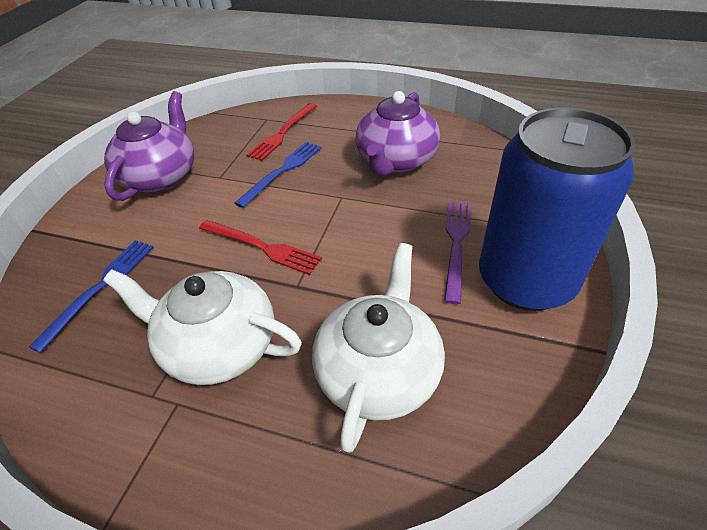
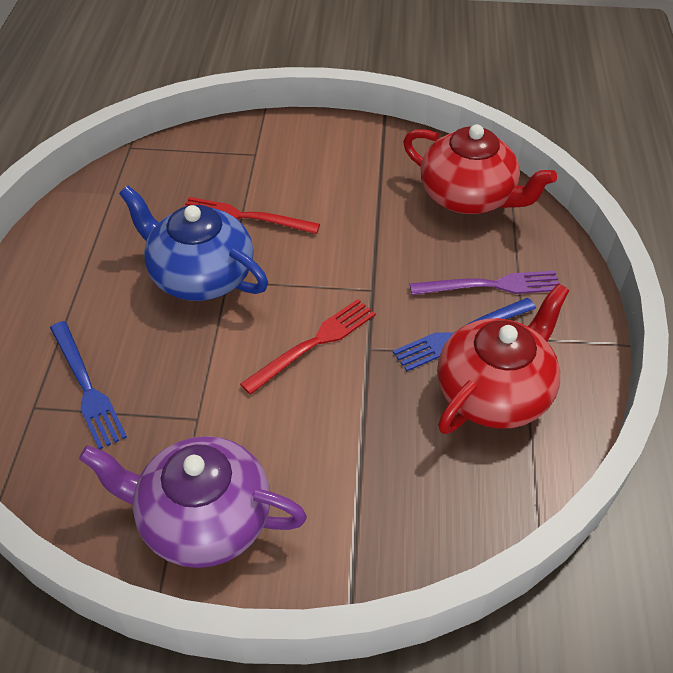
blue can: [479,107,635,311] = 1 -> none = 0
blue teapot: none = 0 -> [119,186,268,301] = 1
purple teapot: [104,91,194,201] [355,91,440,177] = 2 -> [79,436,307,568] = 1
red teapot: none = 0 -> [403,124,557,214] [437,283,569,434] = 2
white teapot: [103,270,302,385] [312,243,445,453] = 2 -> none = 0

